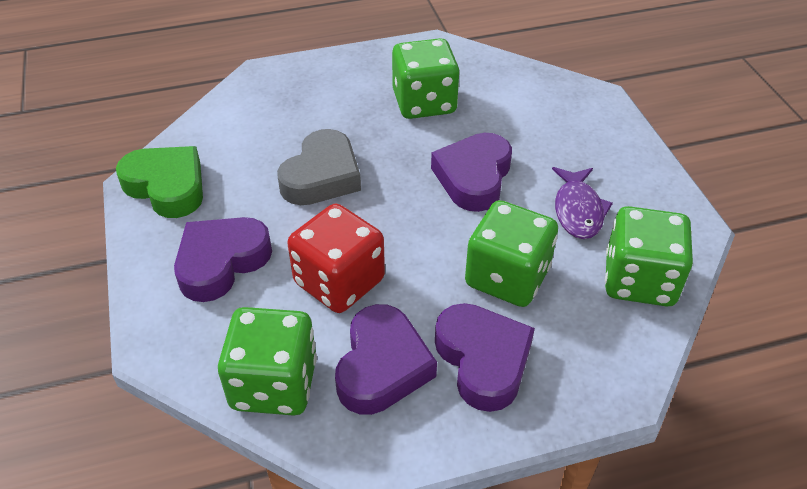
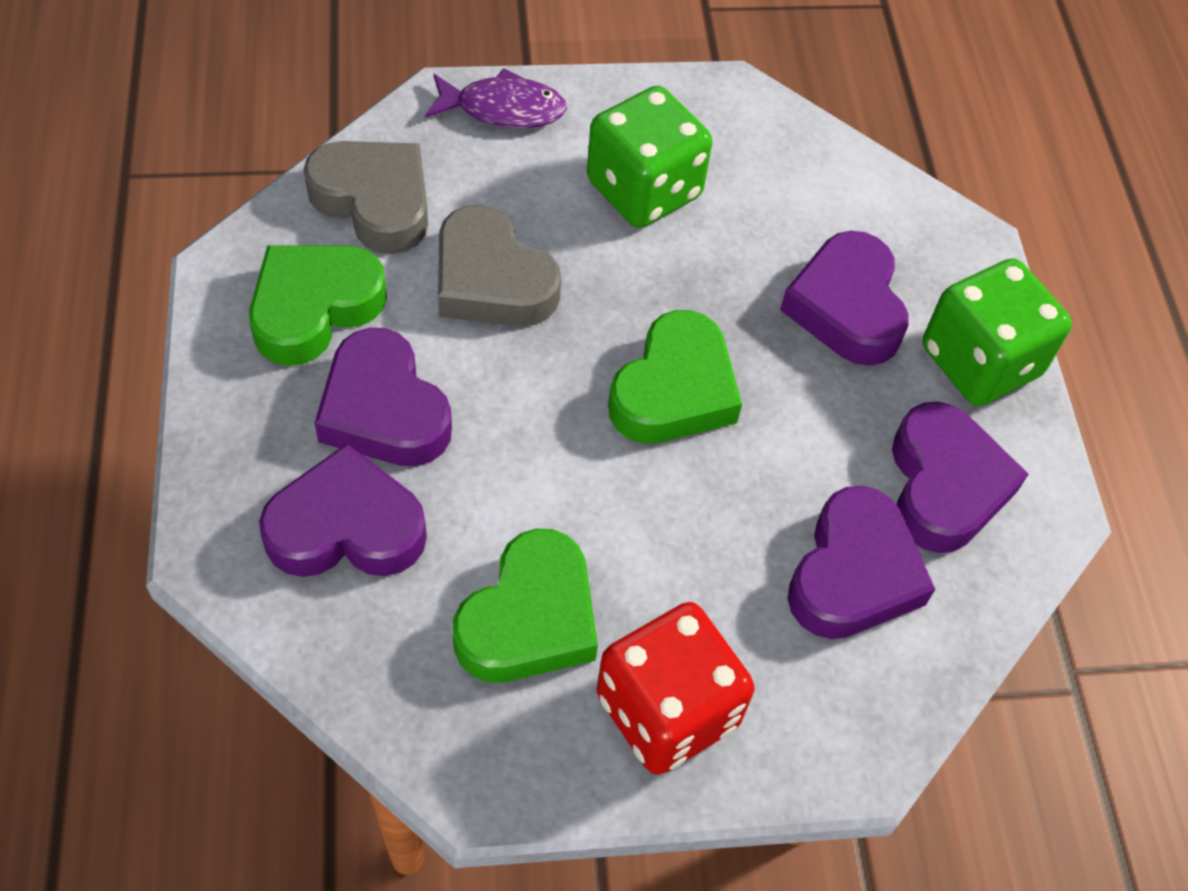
green dice: [218,307,317,416] [392,38,460,119] [465,200,558,307] [605,206,693,307] = 4 -> [587,86,712,228] [923,258,1072,406] = 2
green heart: [116,146,203,218] = 1 -> [249,245,387,366] [453,528,598,683] [608,310,742,443] = 3
grey heart: [277,129,361,205] = 1 -> [304,141,428,254] [438,205,561,326] = 2
purple heart: [174,217,272,302] [335,304,437,415] [431,133,512,212] [435,303,535,412] = 4 -> [259,443,427,577] [314,328,452,466] [780,231,909,366] [787,486,935,639] [892,402,1029,553] = 5

